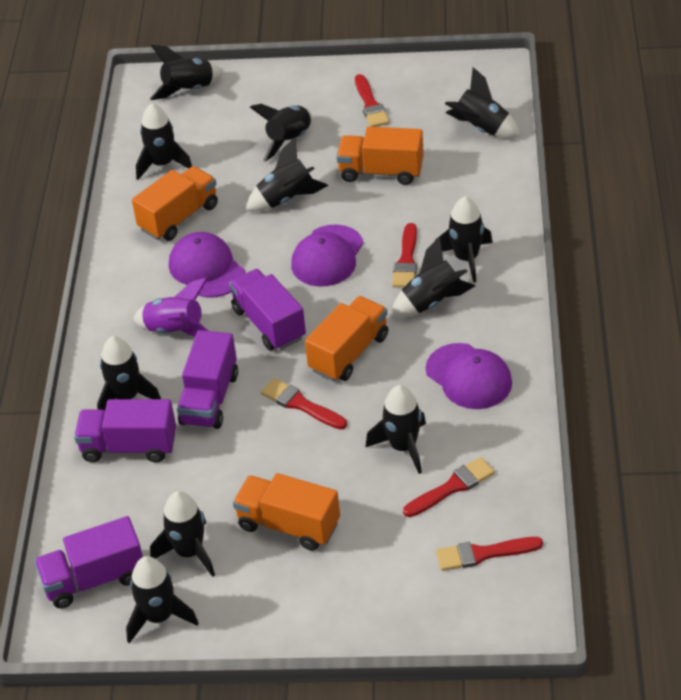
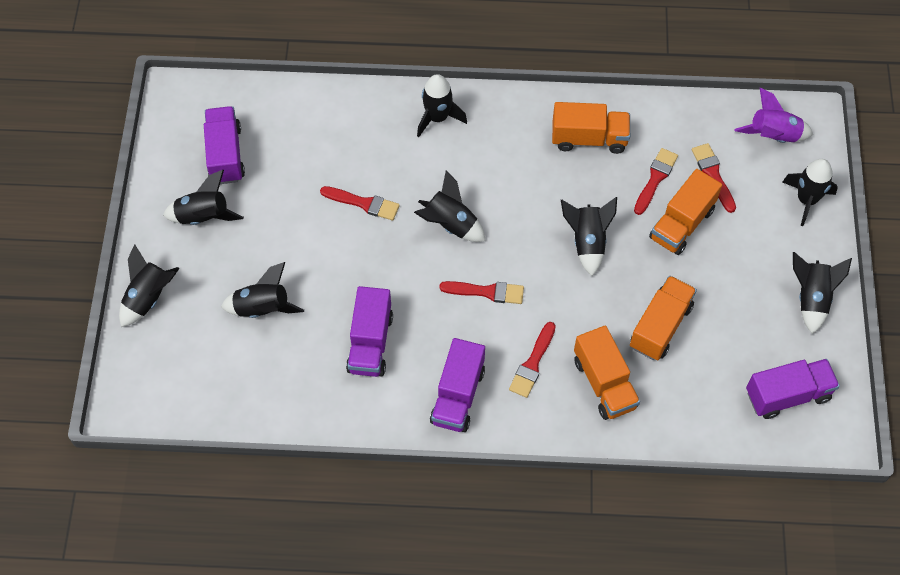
black rocket: [97,336,161,410] [126,556,199,644] [136,103,192,180] [150,45,224,100] [150,491,215,577] [246,138,328,211] [250,104,312,162] [366,385,426,474] [391,237,475,317] [435,196,492,283] [445,67,520,139] = 11 -> [119,244,180,327] [163,170,244,225] [221,262,304,318] [414,170,486,242] [417,74,467,137] [561,197,617,276] [782,159,838,226] [793,252,852,334] = 8
purple cap: [169,232,245,297] [291,224,363,287] [426,343,512,409] = 3 -> none = 0

